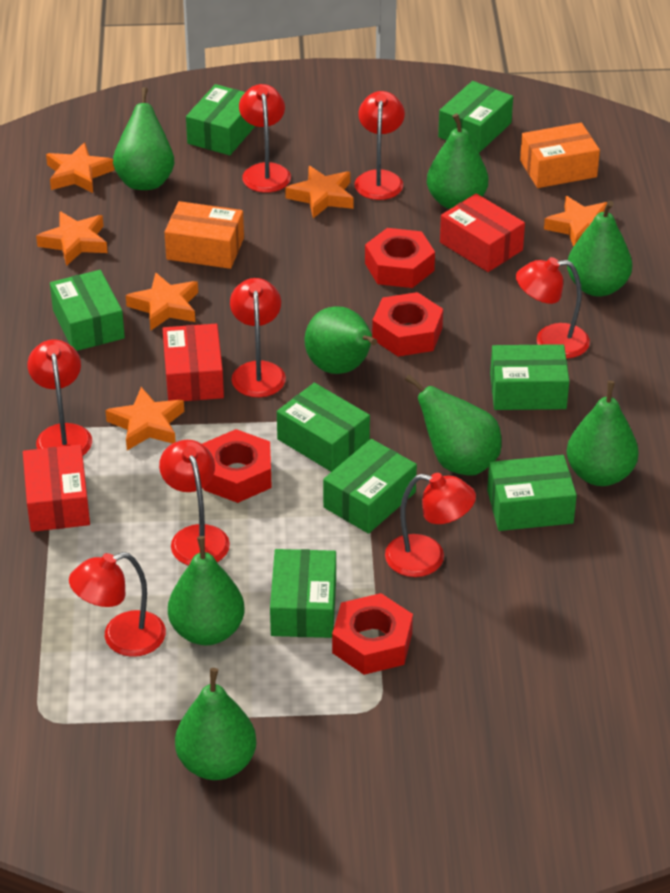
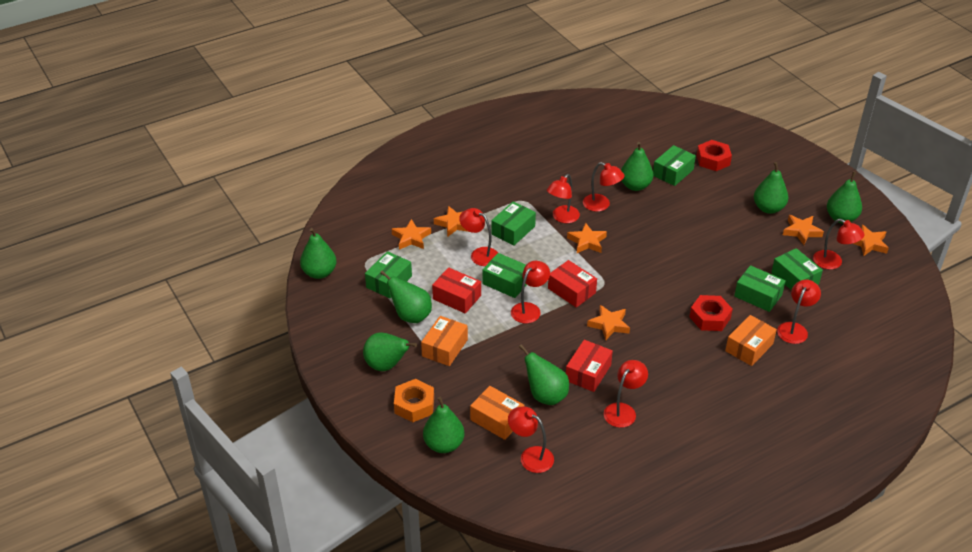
green box: [50,270,125,351] [186,84,255,156] [270,549,336,638] [277,383,370,472] [323,439,417,534] [438,81,513,153] [487,455,577,531] [490,344,569,410] = 8 -> [365,251,412,298] [482,253,527,298] [491,201,536,246] [653,145,696,186] [734,265,786,312] [771,248,823,290] = 6
orange box: [164,201,244,269] [520,123,600,188] = 2 -> [421,316,468,366] [470,386,525,440] [725,315,777,366] = 3
orange nut: none = 0 -> [394,379,434,422] = 1
red nut: [202,429,272,503] [332,593,413,675] [365,228,435,288] [372,292,443,357] = 4 -> [690,295,733,331] [697,140,732,171] = 2

